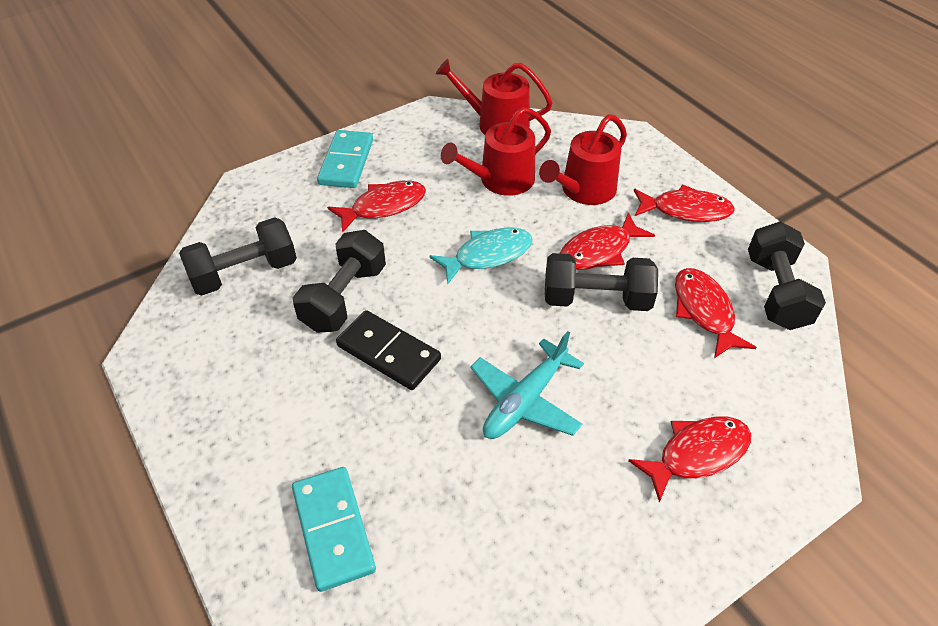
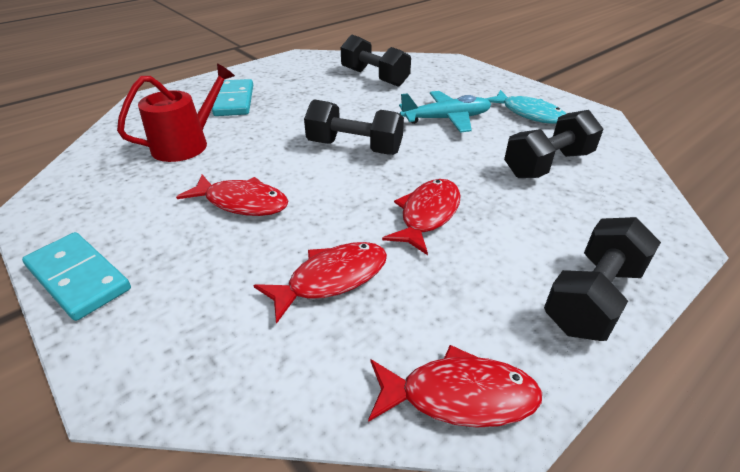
black domino: [336,310,441,390] = 1 -> none = 0
red fish: [327,181,426,233] [560,212,655,270] [628,416,751,503] [633,185,735,222] [675,268,757,358] = 5 -> [176,175,288,216] [254,242,387,324] [368,345,542,427] [382,179,461,255] = 4
red watering can: [436,59,553,135] [441,107,551,196] [539,114,627,205] = 3 -> [117,63,235,162] = 1

